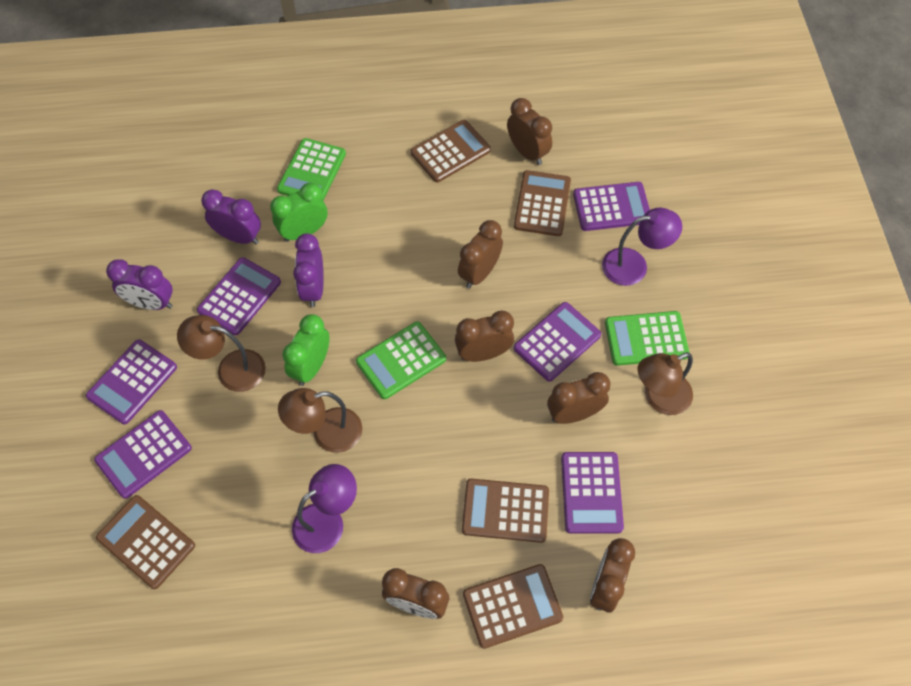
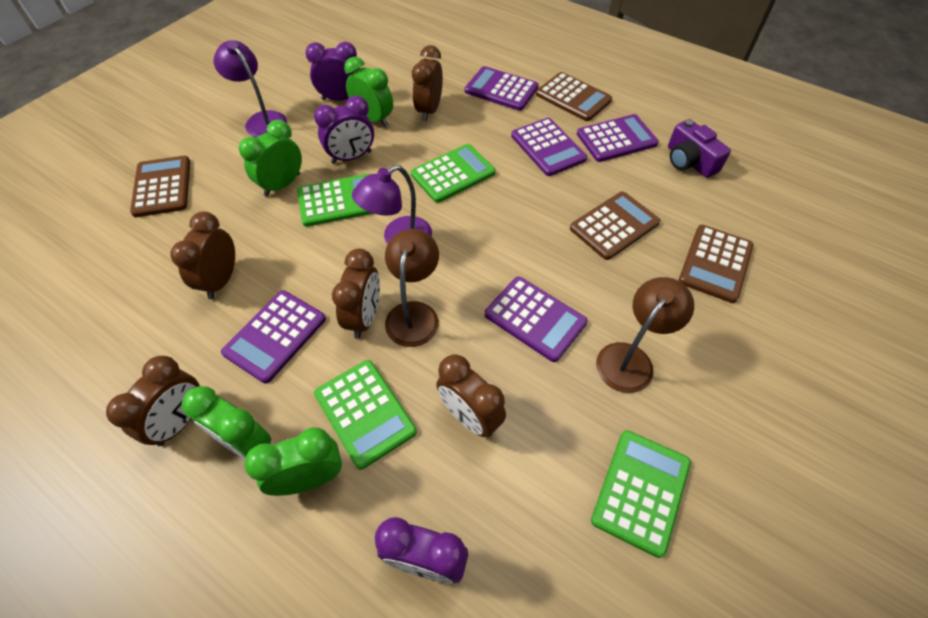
brown calculator: [96,495,195,589] [411,120,491,182] [462,479,549,543] [463,564,563,649] [514,170,571,236] = 5 -> [130,156,190,217] [536,72,612,121] [570,191,660,260] [679,225,754,303] = 4
brown clock: [382,568,449,619] [455,311,514,362] [458,220,503,289] [507,98,552,165] [547,372,611,424] [590,538,635,612] = 6 -> [106,356,200,446] [171,212,235,299] [332,249,380,339] [412,45,443,122] [436,354,506,437] = 5
brown lamp: [177,315,266,392] [278,388,362,453] [638,352,693,415] = 3 -> [385,229,439,347] [596,277,694,393] = 2
green calculator: [277,138,346,200] [356,321,446,399] [605,311,690,366] = 3 -> [297,174,374,227] [314,360,417,470] [411,144,495,203] [591,430,691,558] = 4
green clock: [270,182,328,242] [282,314,330,386] = 2 -> [182,386,272,459] [239,120,302,197] [244,427,342,496] [344,57,393,127] = 4
purple calculator: [86,339,177,424] [94,410,192,499] [197,257,281,335] [514,302,601,382] [561,452,624,534] [573,182,650,231] = 6 -> [221,290,326,384] [465,66,539,111] [485,277,588,362] [511,118,587,176] [577,114,659,162] = 5
purple camera: none = 0 -> [668,119,731,178] = 1

